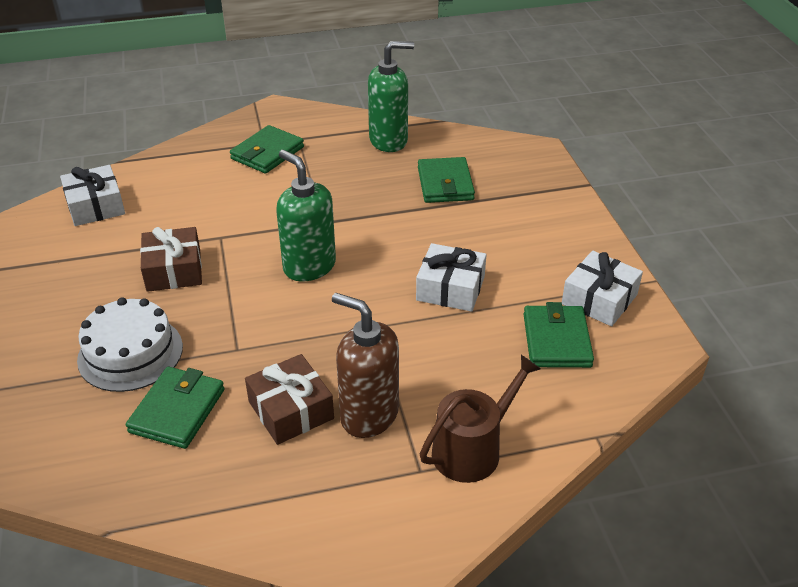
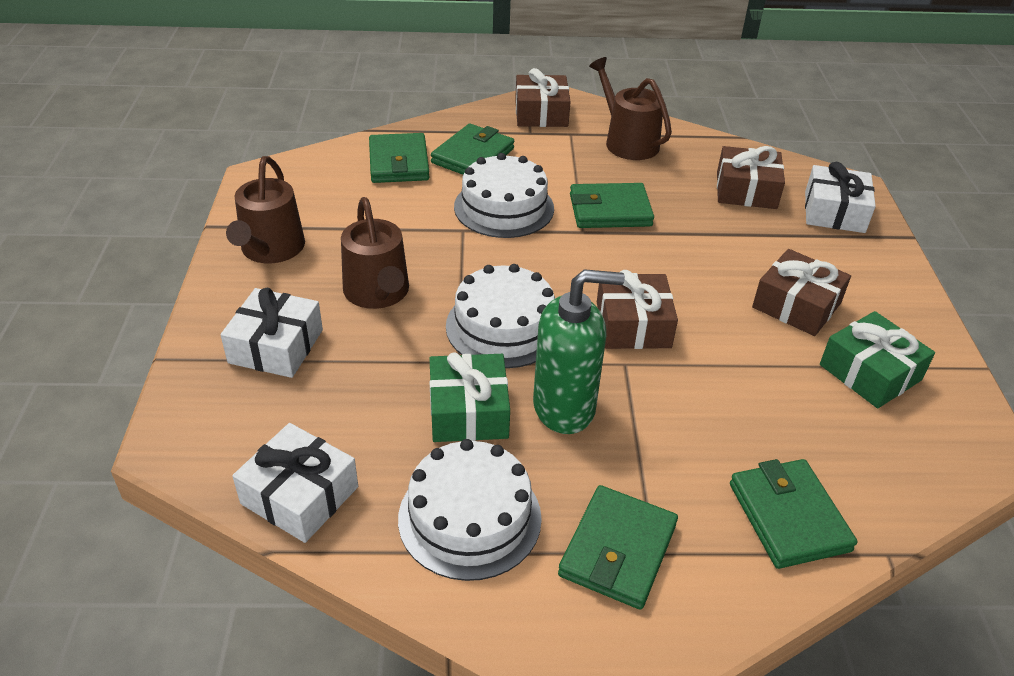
brown gift: [140,227,202,292] [245,354,334,445] = 2 -> [515,68,571,127] [597,270,678,349] [717,146,785,209] [752,249,851,336] = 4
brown soap dispenser: [332,293,399,438] = 1 -> none = 0
brown watering can: [420,355,541,483] = 1 -> [226,156,305,263] [341,197,409,309] [589,57,672,160] = 3
green gift: none = 0 -> [430,352,510,442] [820,311,935,408] = 2
green soap dispenser: [276,150,336,282] [368,41,414,152] = 2 -> [533,269,625,434] = 1
green wallet: [126,367,224,449] [230,125,304,174] [418,157,475,203] [524,302,594,368] = 4 -> [369,133,429,183] [431,124,514,175] [558,485,678,610] [570,183,654,228] [730,459,857,569] = 5
white cake: [77,297,183,392] = 1 -> [398,439,542,581] [446,264,555,368] [454,153,554,238] = 3

